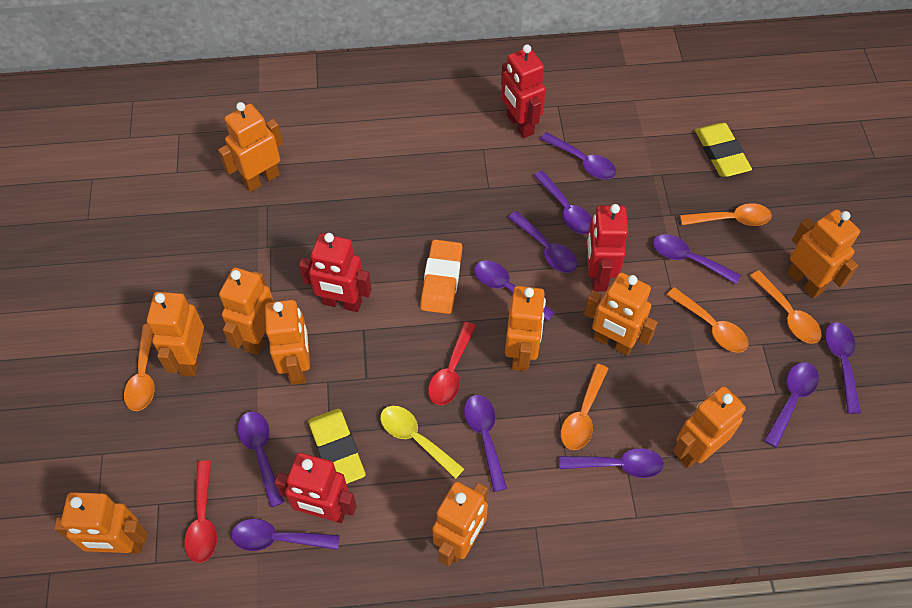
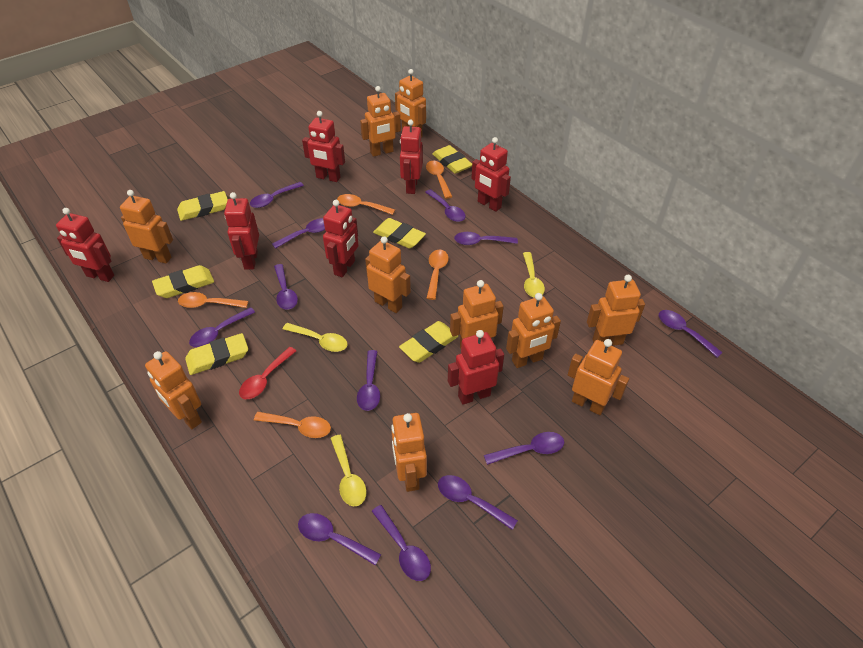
orange eraser: [420,240,463,314] = 1 -> none = 0
purple spoon: [231,519,340,551] [238,411,284,507] [464,395,507,492] [474,260,555,321] [508,211,577,273] [533,171,592,234] [540,132,616,180] [559,448,664,478] [653,234,741,284] [764,362,819,448] [825,322,861,414] = 11 -> [189,307,255,347] [250,182,304,208] [272,218,325,249] [274,264,298,310] [298,513,381,565] [357,350,380,411] [372,505,431,581] [425,189,466,222] [438,475,518,530] [454,232,518,245] [484,432,564,465] [659,310,723,358] = 12
red robot: [275,453,357,523] [299,233,372,312] [501,44,546,138] [586,204,628,291] = 4 -> [56,208,114,282] [224,192,259,270] [302,111,345,182] [323,200,358,277] [400,120,423,194] [448,330,504,405] [471,137,511,212] = 7
red spoon: [184,460,217,563] [428,322,476,405] = 2 -> [239,347,296,399] = 1
yellow eraser: [308,409,365,484] [695,123,752,177] = 2 -> [152,265,214,298] [177,191,228,221] [185,333,248,375] [373,218,426,249] [399,321,458,363] [432,145,472,174] = 6
yellow spoon: [380,406,464,479] = 1 -> [283,323,348,352] [330,435,367,506] [523,252,545,298] = 3

